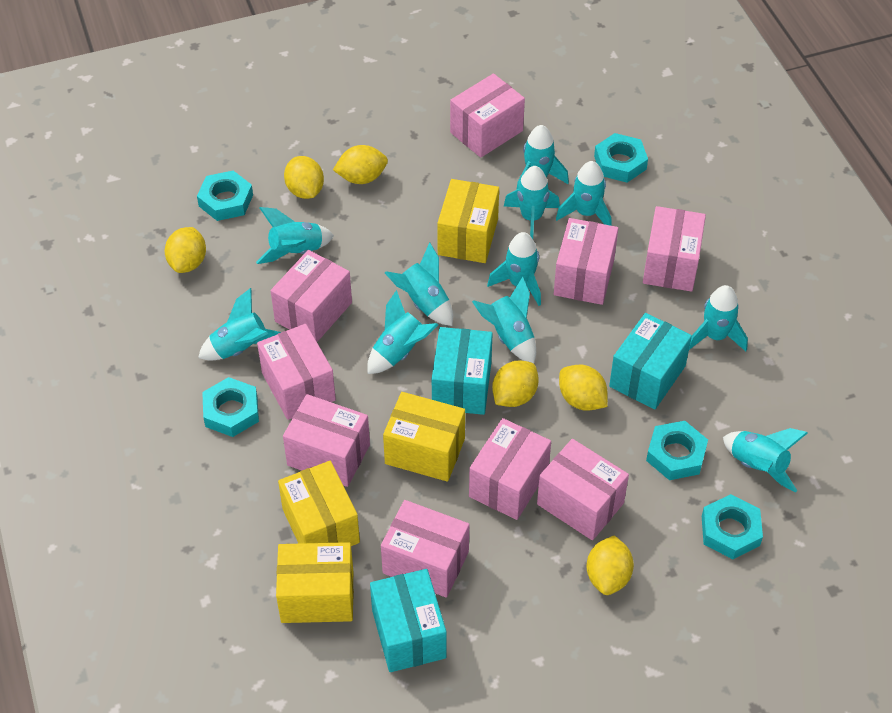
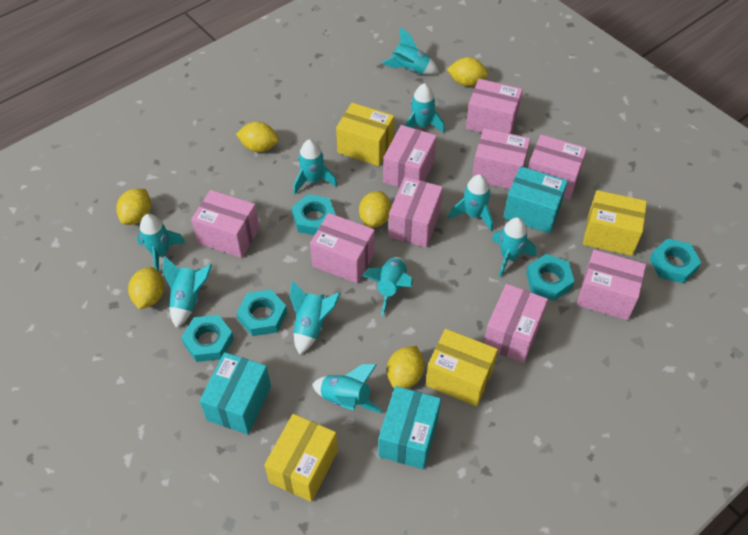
turquoise rocket: [198,288,281,360] [256,207,334,264] [367,290,438,374] [385,242,453,326] [472,277,536,364] [487,232,541,306] [504,166,560,239] [516,125,569,190] [556,161,612,226] [689,285,748,351] [723,428,808,493] = 11 -> [137,214,185,272] [162,256,212,328] [289,280,340,355] [293,139,337,195] [312,364,383,413] [362,257,413,316] [381,27,439,75] [405,83,445,133] [448,174,493,231] [492,217,536,278] = 10

